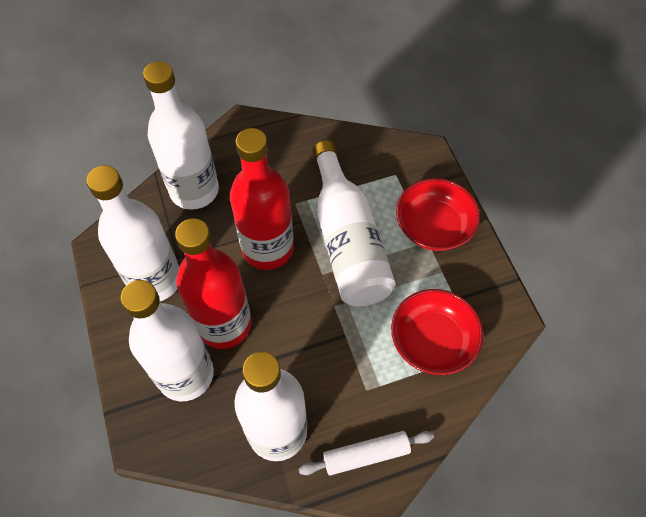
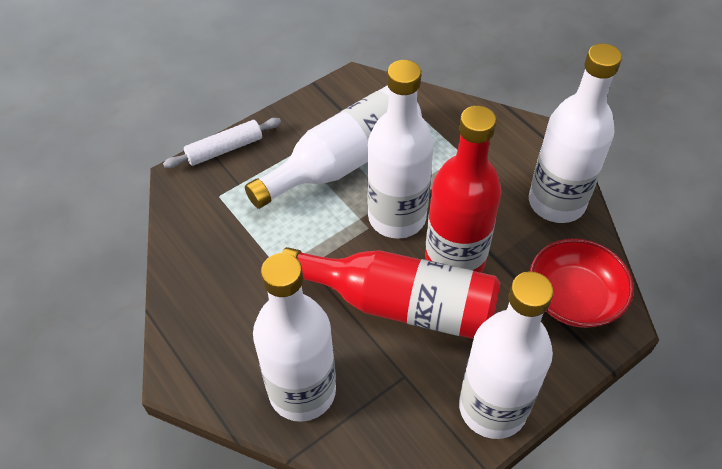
red bowl: [391,289,483,375] [396,178,480,251] = 2 -> [530,238,634,328] = 1

